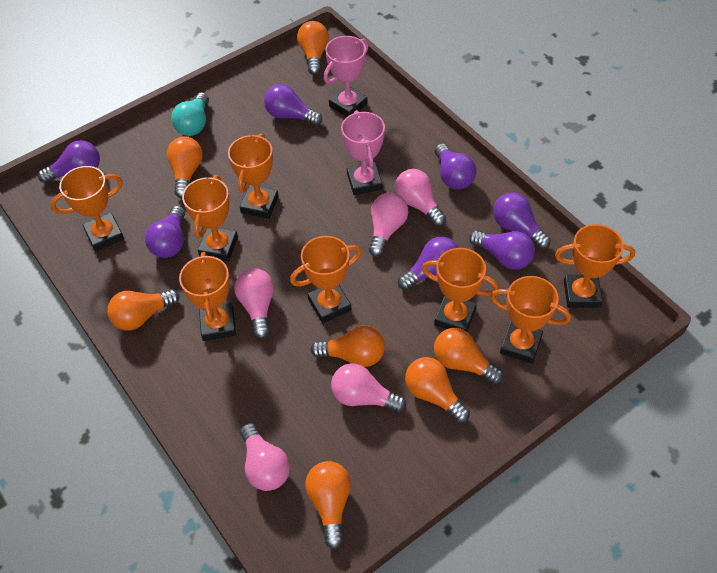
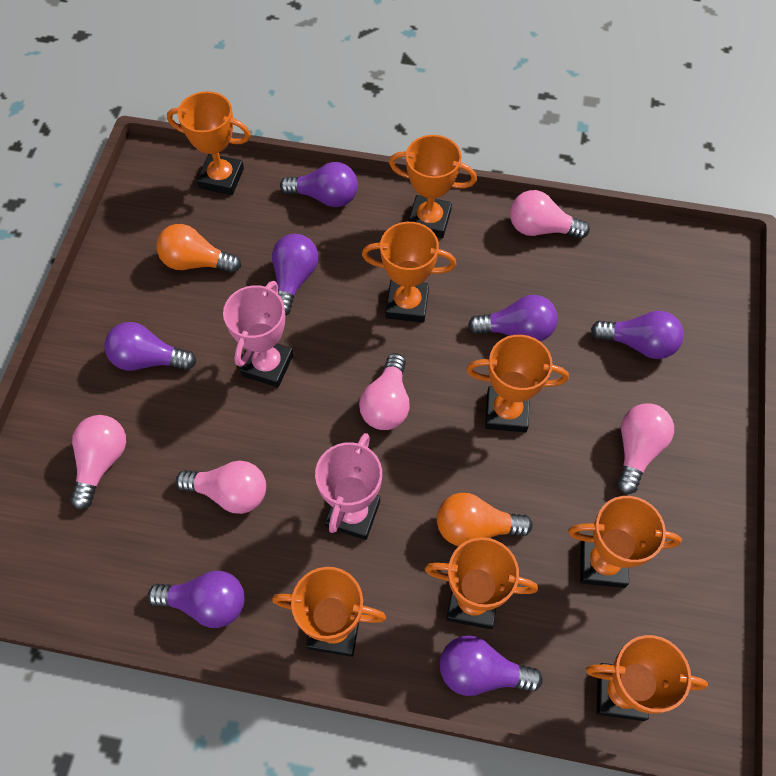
orange light bulb: [107,289,179,331] [167,136,203,198] [297,21,329,75] [305,461,351,549] [311,326,385,367] [405,357,470,423] [434,328,504,385] = 7 -> [156,224,241,273] [437,493,533,546] = 2
turquoise light bulb: [171,92,209,136] = 1 -> none = 0

